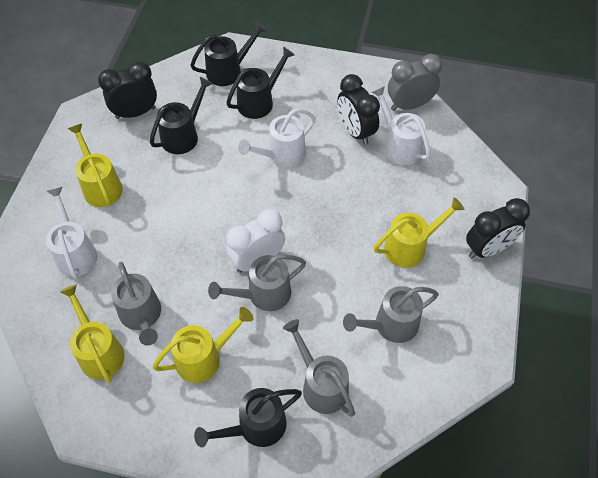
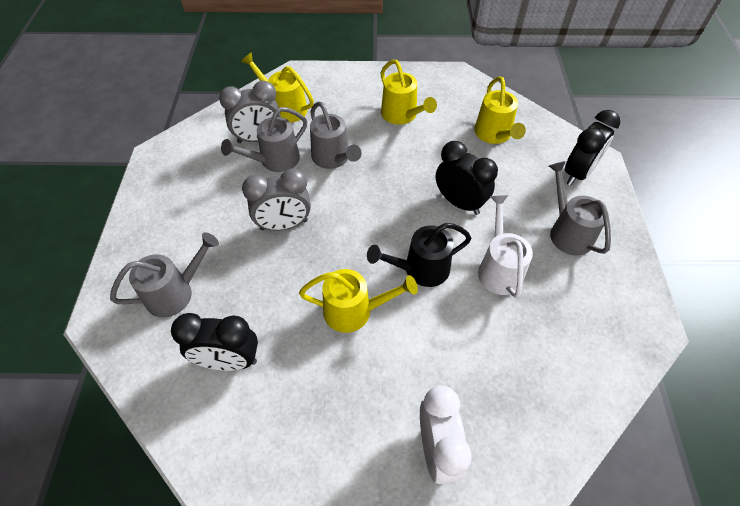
black watering can: [150,77,213,154] [190,21,267,86] [194,388,302,447] [226,47,295,119] = 4 -> [367,223,471,287] = 1
grey clock: [388,54,442,111] = 1 -> [219,81,281,143] [242,168,311,231] = 2
white watering can: [46,187,98,279] [238,108,316,167] [372,86,431,165] = 3 -> [478,195,533,298] = 1

